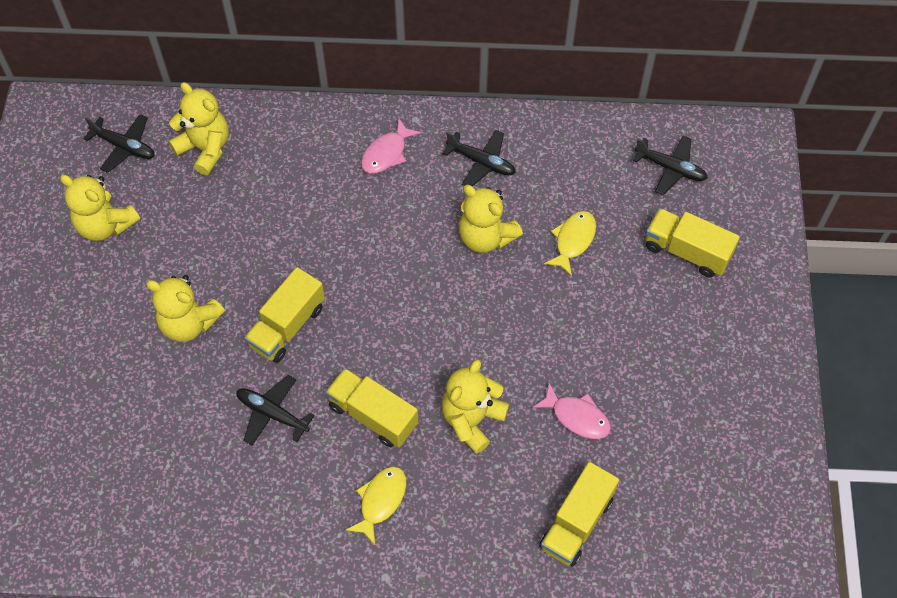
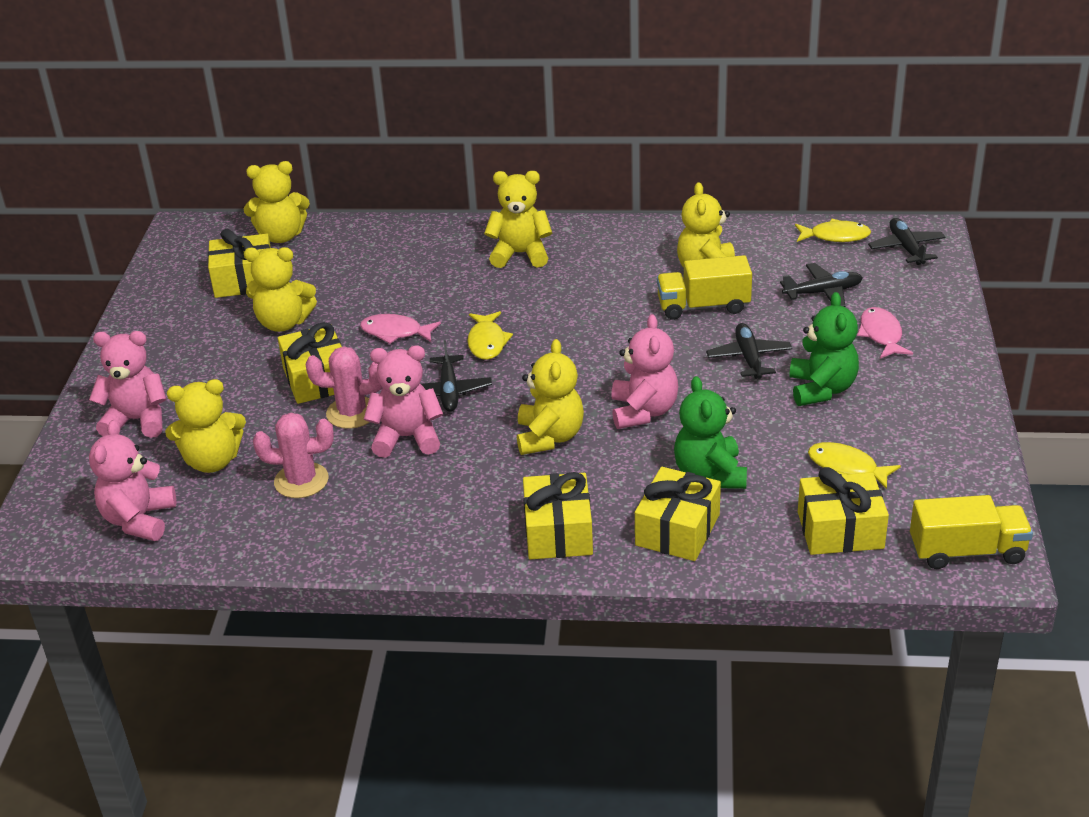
green teddy bear: none = 0 -> [674,376,747,489] [789,292,859,406] = 2
pink cactus: none = 0 -> [253,413,334,498] [306,346,383,429] = 2
pink teddy bear: none = 0 -> [89,331,167,438] [89,420,176,541] [364,345,443,458] [611,314,678,429] = 4
yellow fish: [345,466,406,545] [544,211,596,276] = 2 -> [467,311,513,360] [795,219,871,242] [808,442,901,489] = 3
yellow gift: none = 0 -> [208,229,271,298] [278,322,342,404] [523,472,593,559] [635,467,721,561] [798,467,889,555] = 5
yellow teddy bear: [60,175,140,241] [146,275,225,342] [169,82,229,175] [441,359,509,454] [458,185,523,253] = 5 -> [165,379,246,473] [244,161,310,243] [244,247,317,332] [484,171,552,268] [517,339,584,455] [677,182,735,268] = 6
yellow truck: [244,267,325,363] [326,368,419,447] [539,462,619,567] [646,208,740,277] = 4 -> [657,255,752,320] [910,495,1033,569] = 2

